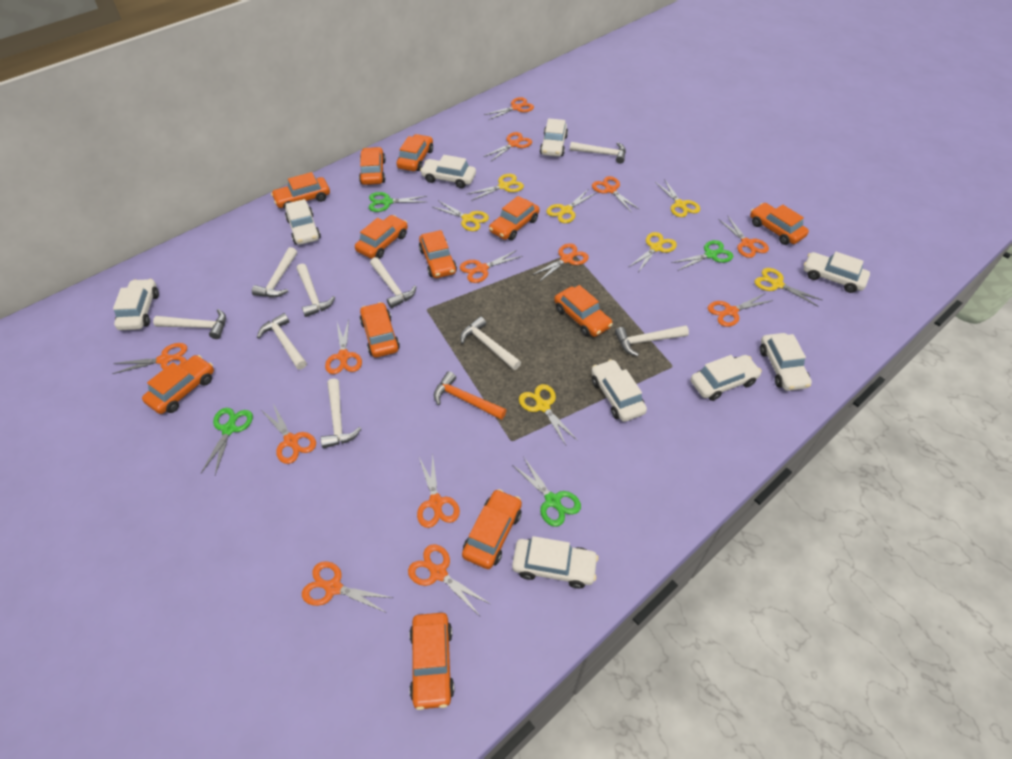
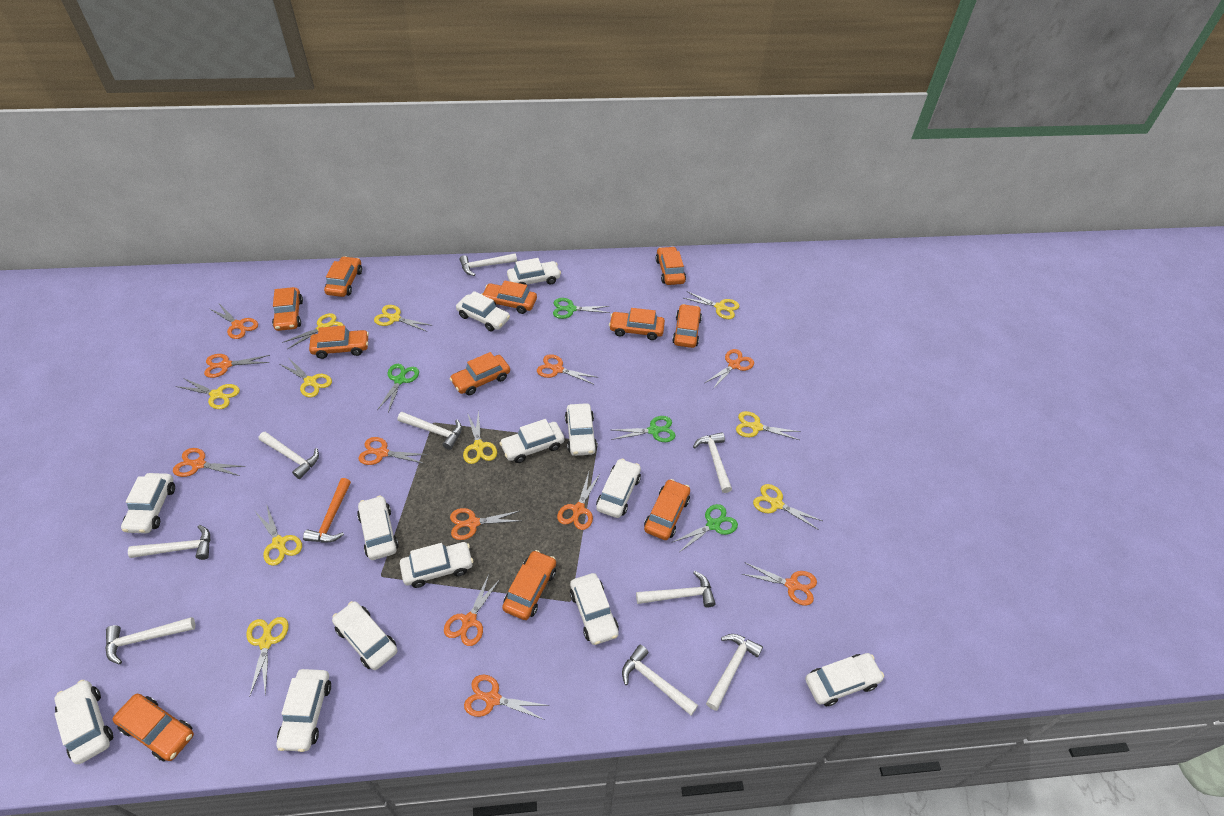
orange car: [142,355,214,414] [271,172,330,209] [355,215,408,259] [359,147,386,185] [360,302,400,358] [396,134,433,171] [409,613,454,710] [419,230,457,278] [462,489,522,569] [489,196,540,240] [554,285,613,337] [750,203,809,245] = 12 -> [112,694,194,761] [272,287,303,331] [309,326,369,359] [324,256,362,297] [450,352,510,395] [481,280,537,314] [502,550,556,620] [609,308,665,340] [644,479,690,540] [656,246,686,285] [672,304,702,348] = 11
orange scissors: [112,343,187,374] [261,404,316,464] [302,561,393,613] [325,320,362,374] [408,544,490,616] [417,453,460,528] [460,250,523,283] [484,97,534,120] [484,132,532,162] [532,243,589,282] [592,176,640,213] [708,294,773,327] [718,216,769,258] = 13 -> [173,448,246,477] [204,354,270,378] [210,304,258,339] [358,437,428,465] [444,575,501,646] [450,508,521,540] [464,675,549,720] [537,354,596,384] [557,472,601,530] [705,349,754,389] [742,563,817,605] = 11
white car: [113,279,159,330] [285,199,321,245] [420,155,476,188] [512,536,599,589] [540,118,568,157] [591,359,647,422] [690,355,762,401] [760,333,812,391] [804,252,870,293] = 9 -> [54,680,113,764] [121,473,175,533] [276,669,331,752] [332,601,397,670] [357,496,399,560] [400,542,473,588] [456,291,510,331] [500,419,565,463] [507,258,561,285] [565,403,597,456] [570,573,619,645] [596,458,641,518] [805,653,884,706] = 13
yellow scissors: [433,200,489,231] [467,174,524,201] [519,384,578,445] [546,190,596,223] [629,232,677,272] [655,179,700,217] [755,268,822,306] = 7 -> [176,378,240,409] [246,617,289,697] [255,506,302,566] [280,358,332,397] [282,313,344,349] [374,305,433,332] [463,410,497,464] [684,291,740,319] [736,411,801,440] [753,484,822,530] = 10

